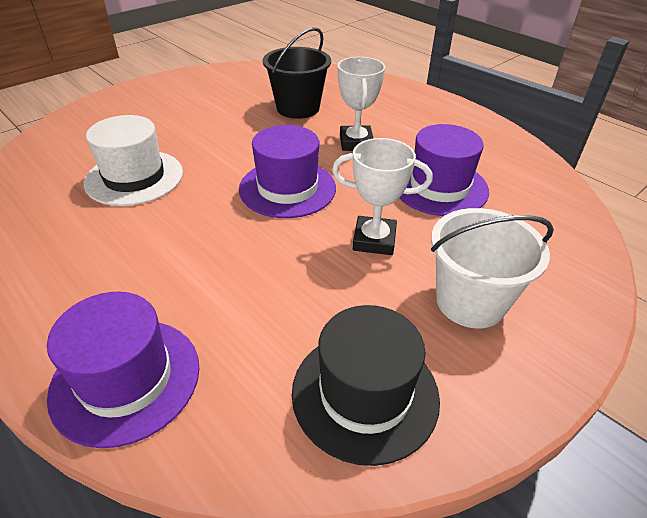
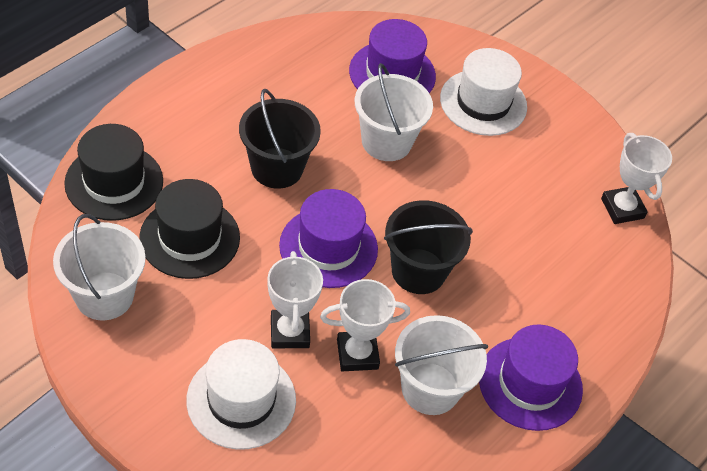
black bucket: [263,27,331,119] = 1 -> [239,89,321,189] [384,200,473,294] = 2
black hat: [292,305,440,466] = 1 -> [64,124,163,221] [139,179,240,279] = 2
white bucket: [431,208,554,328] = 1 -> [53,214,146,320] [355,63,433,161] [395,315,488,415] = 3
white hat: [84,115,183,206] = 1 -> [186,339,296,450] [440,48,527,136] = 2
white trophy: [332,138,432,255] [338,57,385,151] = 2 -> [267,251,323,348] [320,279,410,372] [601,133,672,224] = 3

